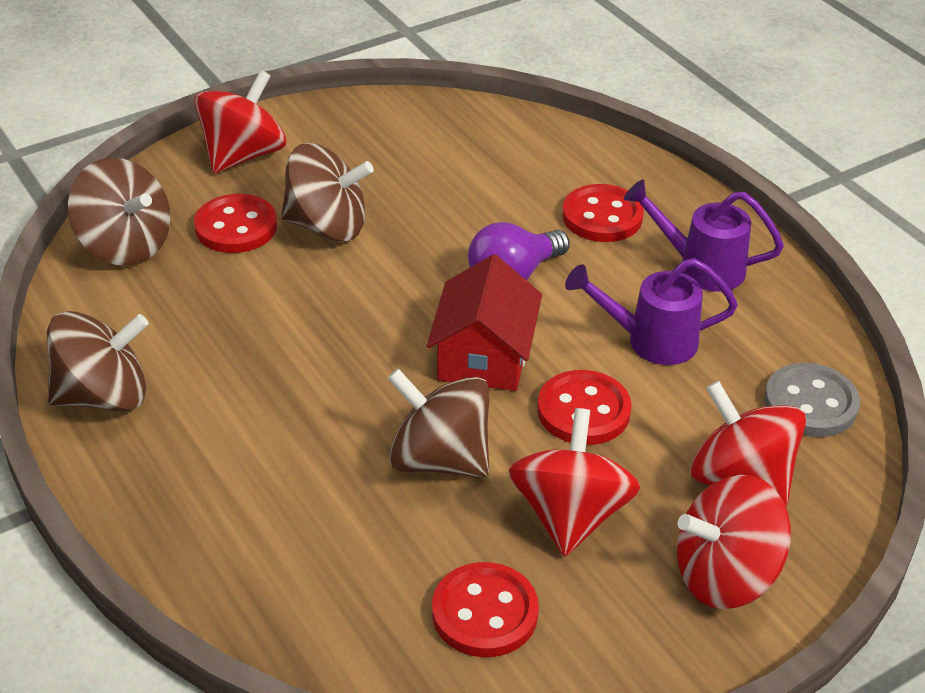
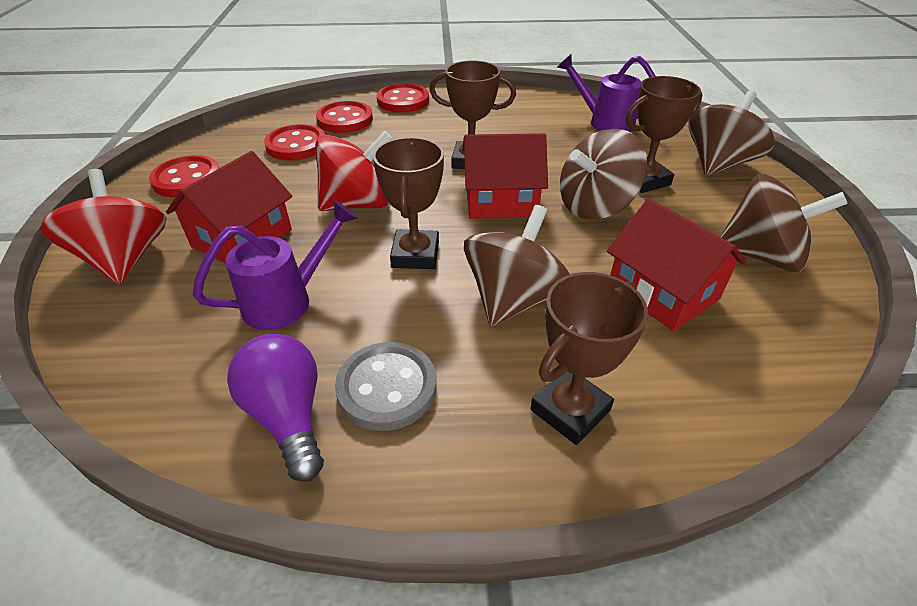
brown trophy: none = 0 -> [373,137,444,269] [429,61,516,169] [530,272,648,445] [626,76,702,193] = 4
red house: [427,255,542,391] = 1 -> [166,151,292,263] [462,133,548,219] [607,198,747,331] = 3
red spinning top: [194,70,286,173] [508,408,640,557] [677,475,791,609] [690,381,806,507] = 4 -> [40,169,166,284] [315,131,393,211] = 2

